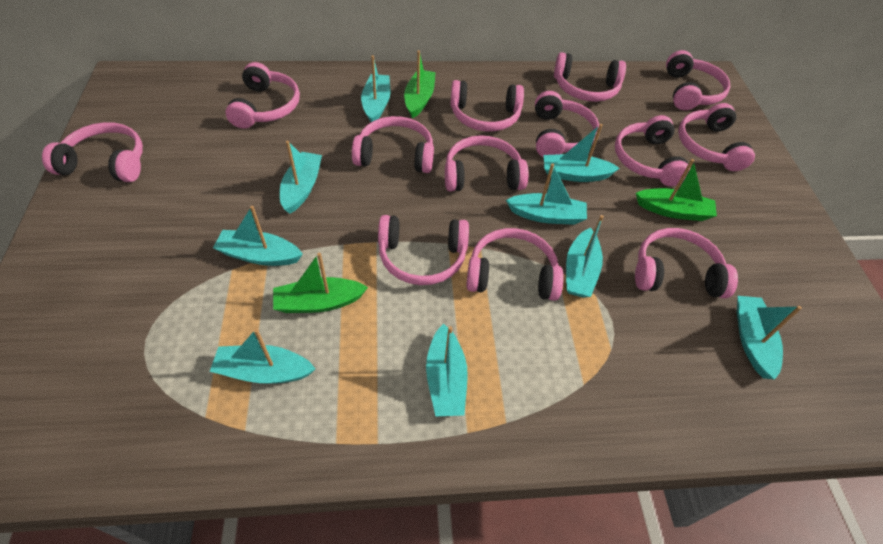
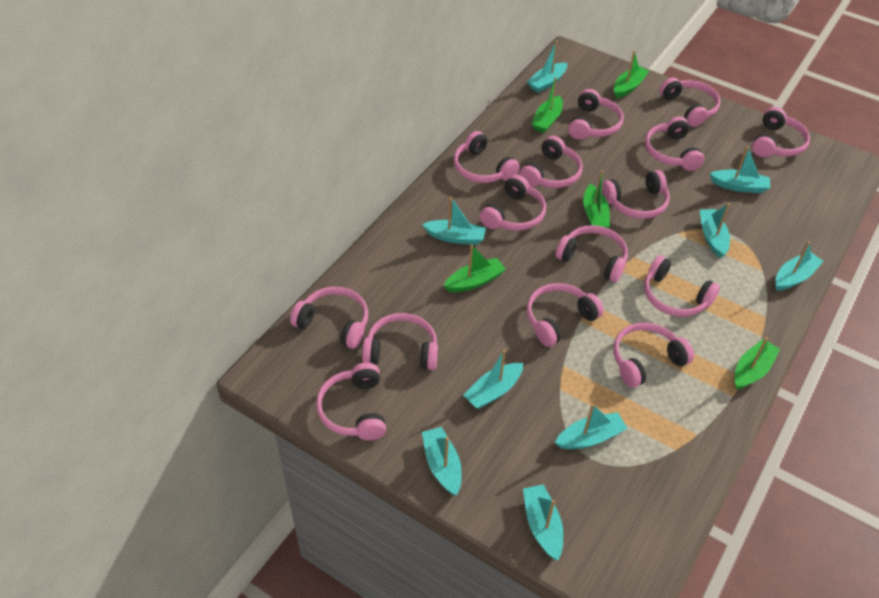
green boat: [273,252,368,313] [404,50,436,118] [636,159,717,221] = 3 -> [444,245,506,292] [531,77,563,133] [583,170,610,228] [614,50,649,98] [734,337,780,390] = 5
pink headphones: [42,122,143,182] [225,62,300,129] [352,116,434,173] [378,215,469,285] [445,135,529,191] [450,80,524,132] [466,228,564,301] [535,91,599,157] [554,52,626,102] [615,115,690,186] [635,228,738,298] [666,50,730,110] [678,103,755,171] = 13 -> [290,287,368,349] [316,363,386,440] [362,313,438,370] [454,131,520,183] [479,175,546,231] [519,136,583,188] [527,283,604,347] [555,225,628,282] [568,89,624,140] [602,170,670,219] [613,323,694,388] [644,255,720,317] [645,116,704,171] [660,78,720,127] [752,107,810,157] = 15

